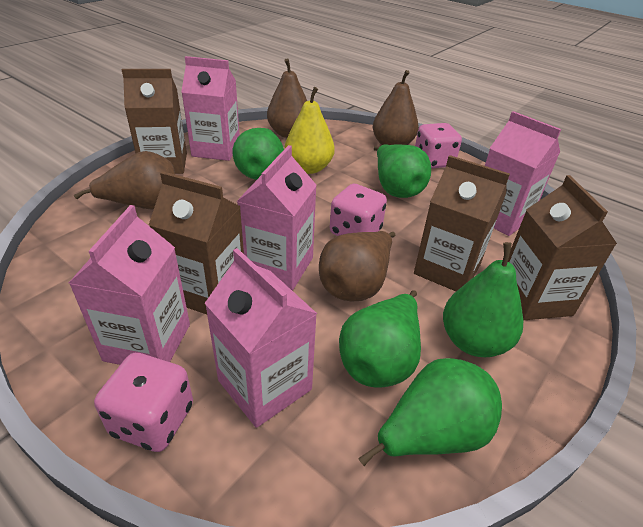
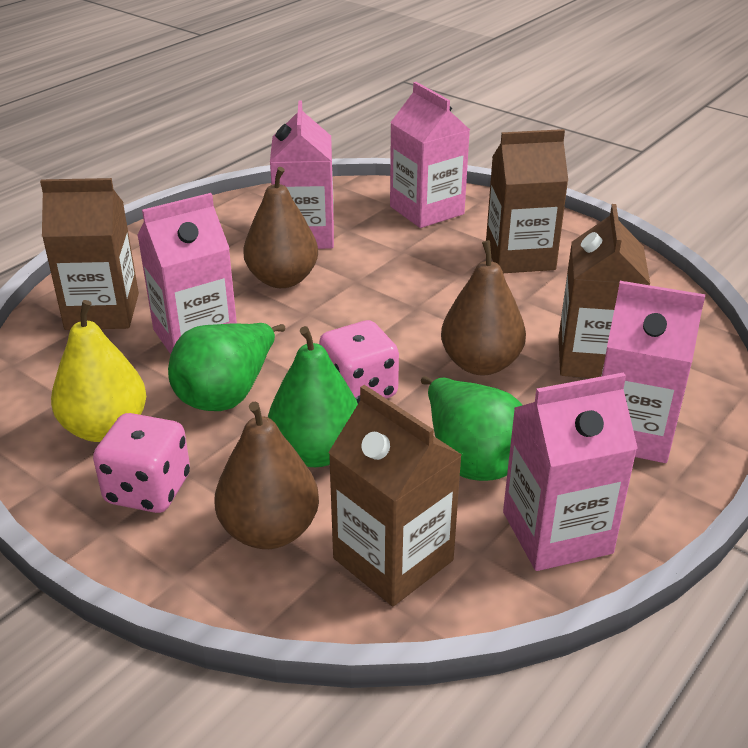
brown pear: [74,151,175,210] [267,58,307,138] [319,231,395,301] [373,70,419,145] = 4 -> [214,402,319,549] [243,167,318,288] [441,240,526,376] = 3
green pear: [232,128,284,180] [339,290,421,388] [358,358,502,466] [374,144,431,198] [443,242,523,357] = 5 -> [168,323,286,411] [268,326,358,467] [421,376,522,481] = 3
pink dice: [94,353,193,452] [330,184,387,236] [415,123,462,169] = 3 -> [93,413,190,513] [319,320,399,403] = 2

